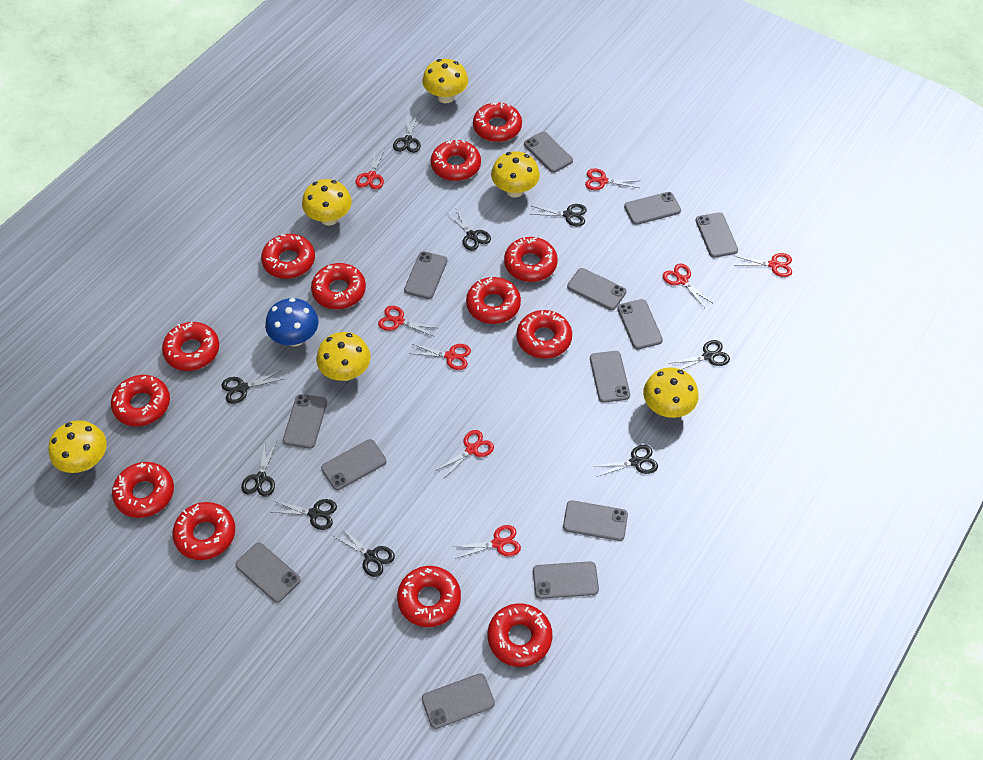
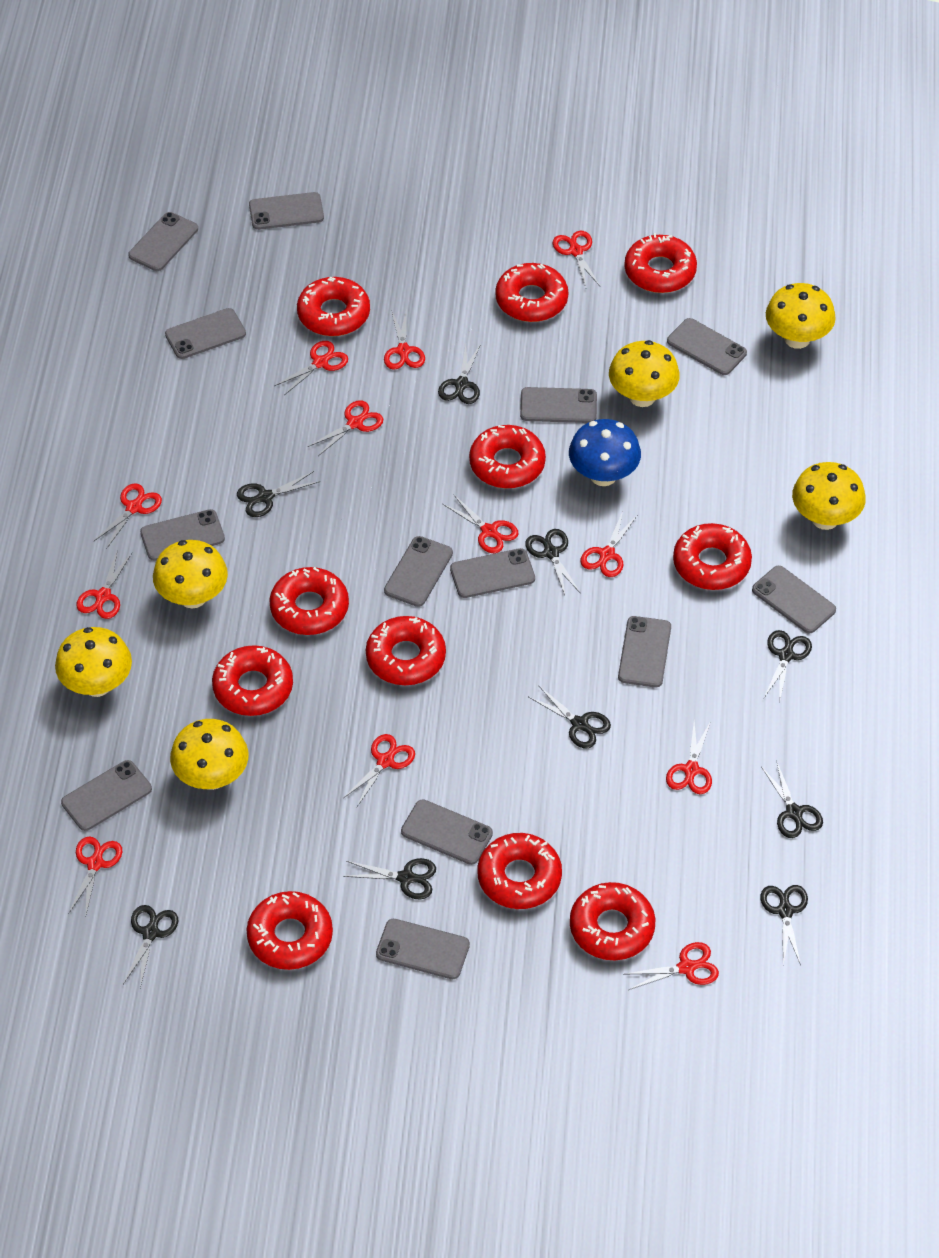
red donut: [111,375,170,426] [112,462,174,518] [162,322,219,371] [173,502,235,560] [261,234,315,279] [311,263,366,309] [397,566,461,627] [431,140,481,181] [466,277,521,324] [473,102,522,142] [488,603,552,667] [504,236,558,282] [517,310,572,359] = 13 -> [212,645,293,716] [247,891,333,970] [269,567,349,635] [297,277,370,336] [366,616,446,685] [469,425,546,489] [477,833,562,909] [495,263,568,322] [570,882,655,960] [624,233,697,293] [673,523,752,590] = 11
red scissors: [355,149,385,189] [378,306,437,336] [409,344,471,370] [435,430,494,479] [454,525,521,559] [585,168,639,190] [663,263,712,308] [735,253,792,277] = 8 -> [69,836,122,918] [76,552,132,619] [94,483,162,548] [274,341,348,395] [308,400,383,456] [344,734,415,806] [384,312,425,370] [443,495,519,553] [553,231,600,287] [580,511,637,577] [625,942,719,990] [666,721,712,794] = 12

